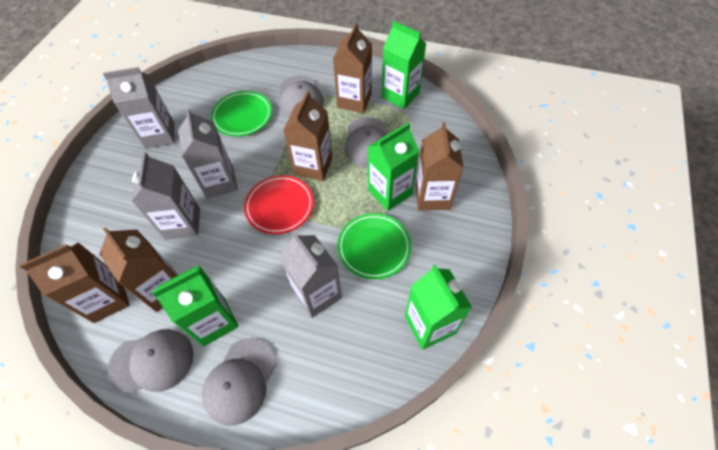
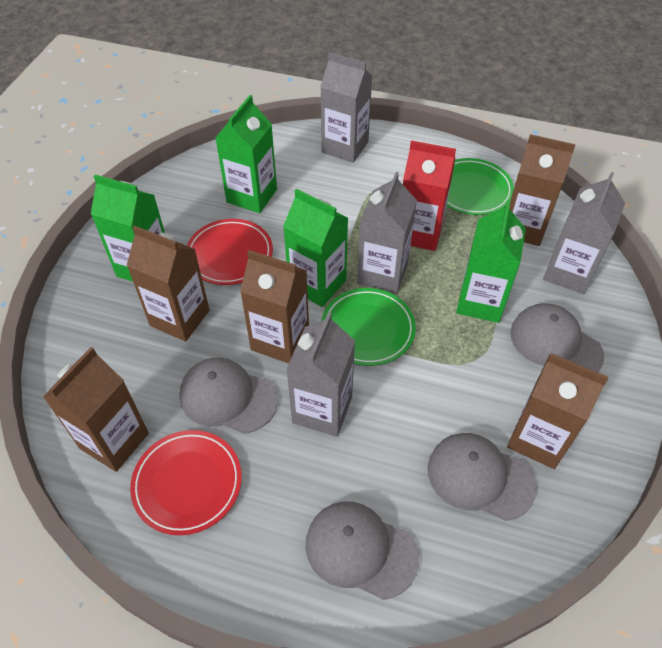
red carton: none = 0 -> [403,140,456,251] = 1
red plate: [244,175,314,234] = 1 -> [130,430,242,535] [187,219,273,285] = 2

